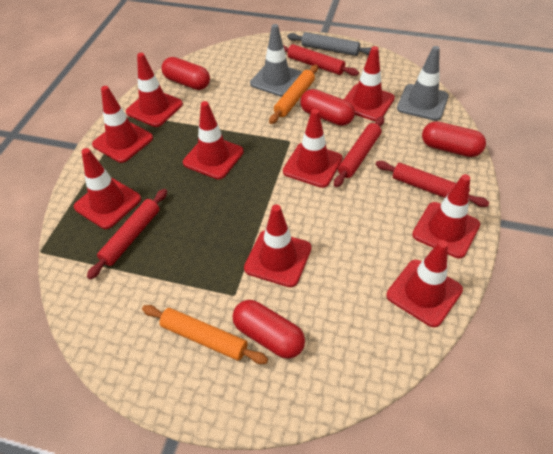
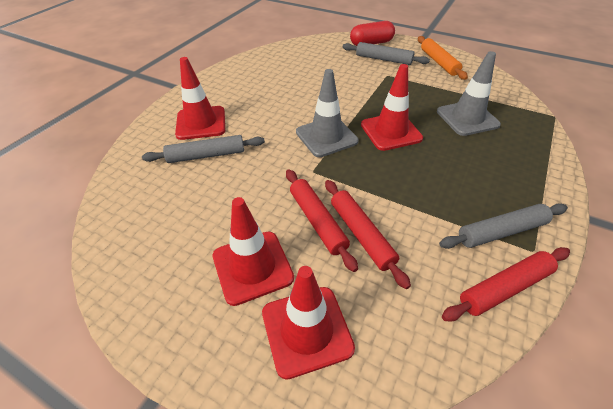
grey rolling pin: [287,32,371,56] = 1 -> [142,135,265,163] [343,42,430,65] [439,203,568,249] = 3
orange rolling pin: [142,305,268,364] [269,65,318,124] = 2 -> [418,36,468,80] = 1
red capsule: [161,57,210,90] [232,300,305,359] [300,89,355,126] [422,121,486,157] = 4 -> [350,21,395,46] = 1
red rolling pin: [87,189,167,280] [283,44,359,76] [334,116,384,187] [376,161,489,207] = 4 -> [286,170,358,272] [325,180,411,289] [442,247,570,321] = 3
red traffic cone: [74,148,141,229] [92,86,153,163] [126,53,183,127] [183,101,244,179] [244,204,311,287] [283,109,343,188] [344,46,395,121] [386,240,463,327] [412,174,480,258] = 9 -> [175,57,225,140] [213,197,294,306] [262,266,355,380] [361,64,423,151] = 4

